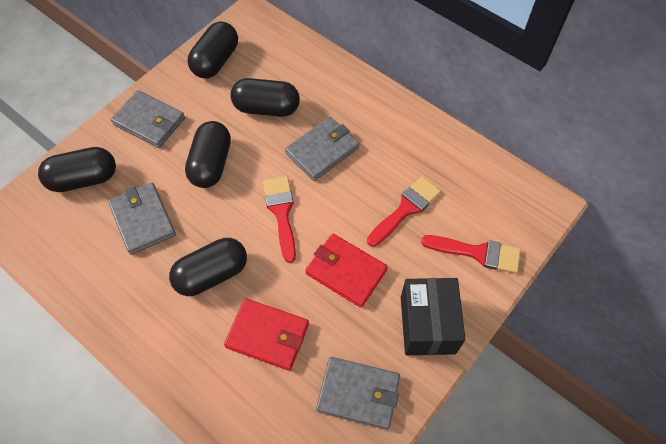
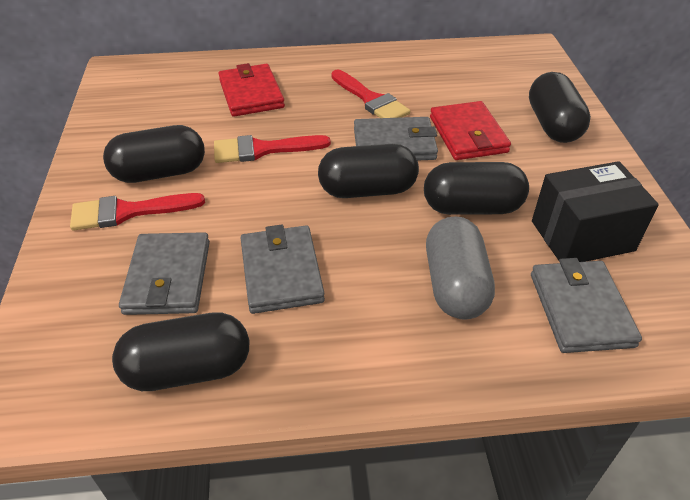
grey capsule: none = 0 -> [426,216,495,320] = 1

